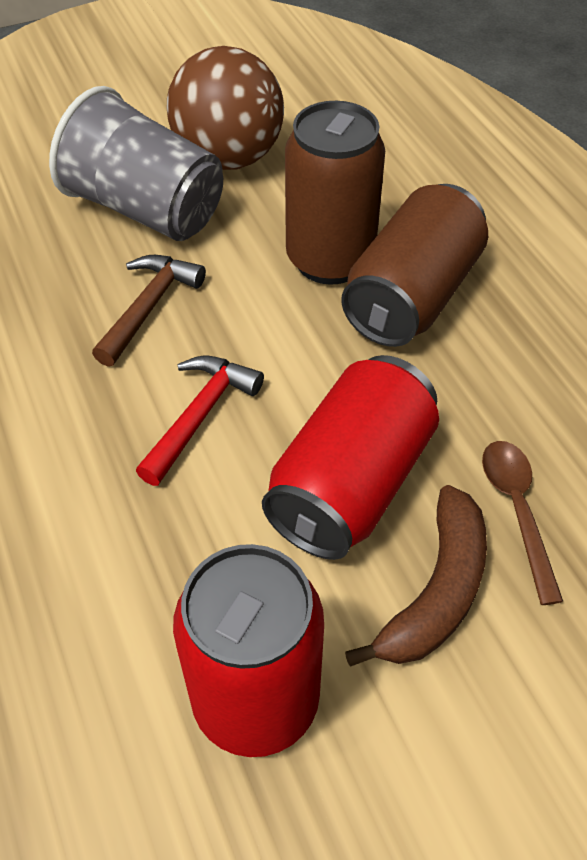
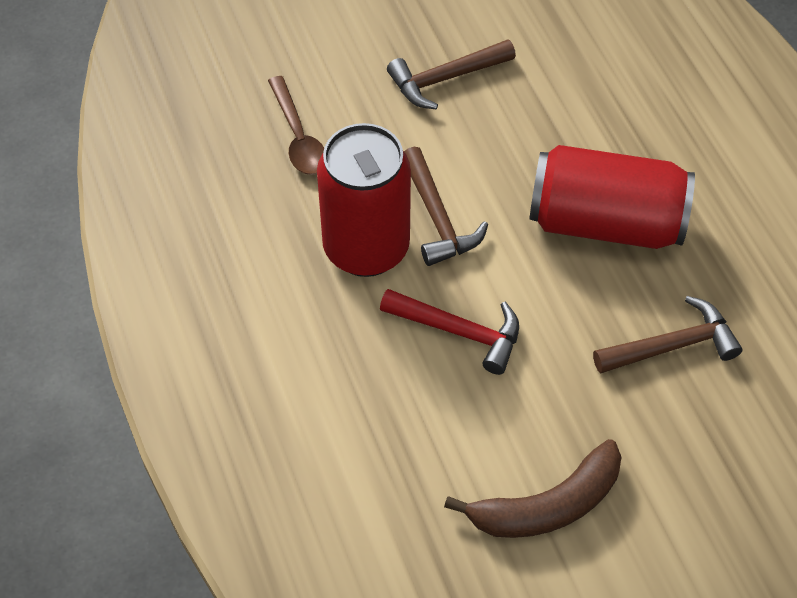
brown ball: [167,46,284,170] = 1 -> none = 0
brown can: [285,101,385,285] [341,184,488,347] = 2 -> none = 0
brown hammer: [92,255,206,367] = 1 -> [387,39,516,110] [404,147,488,266] [593,296,743,374] = 3
grey cup: [49,86,223,241] = 1 -> none = 0

